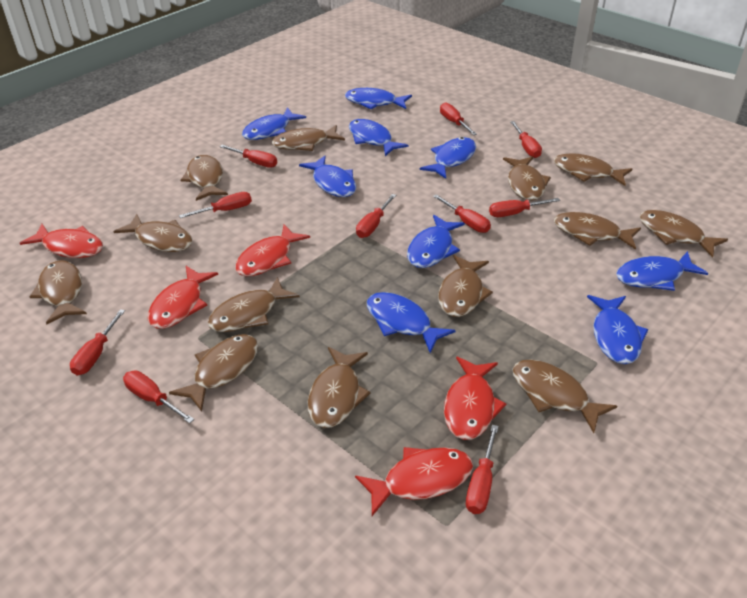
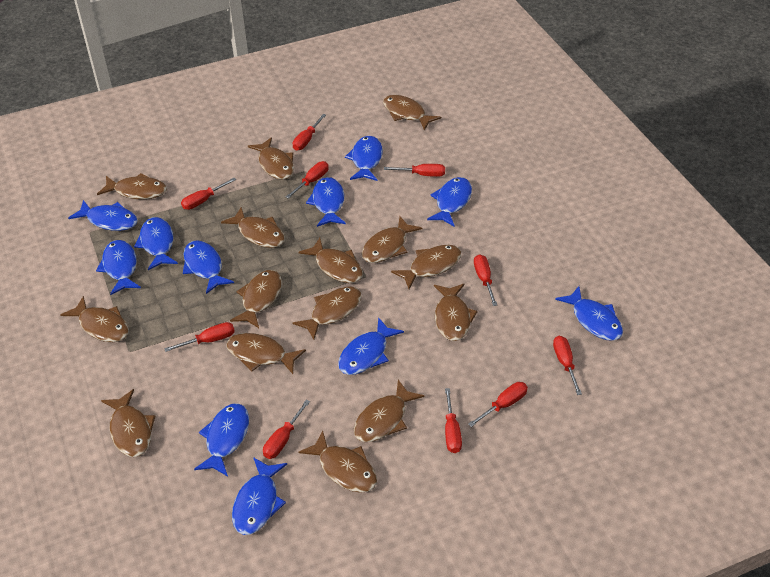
blue fish: [242,107,306,140] [299,156,356,197] [345,88,412,110] [349,119,408,156] [367,292,456,353] [407,215,465,268] [419,137,476,179] [587,295,648,364] [616,251,708,291] = 9 -> [68,200,138,231] [96,240,141,295] [134,217,178,270] [183,241,234,294] [194,403,249,477] [232,457,287,535] [306,177,346,227] [338,317,404,375] [345,136,383,181] [427,177,472,227] [555,286,623,341] = 11
brown fish: [30,260,87,324] [113,214,192,252] [169,334,258,412] [181,155,228,201] [208,277,300,332] [272,125,345,151] [308,347,371,428] [438,255,493,317] [503,156,551,201] [513,360,617,433] [554,153,632,186] [554,212,641,250] [640,210,728,258] = 13 -> [60,296,129,342] [97,173,167,199] [101,389,155,457] [221,207,285,248] [226,333,306,374] [230,270,282,328] [248,137,294,180] [292,287,362,339] [298,238,363,283] [298,431,377,493] [354,380,424,442] [362,216,422,263] [383,95,441,130] [391,245,461,289] [434,284,478,341] = 15
red fish: [20,224,103,258] [148,266,218,329] [235,225,310,277] [355,447,473,516] [444,356,507,440] = 5 -> none = 0

